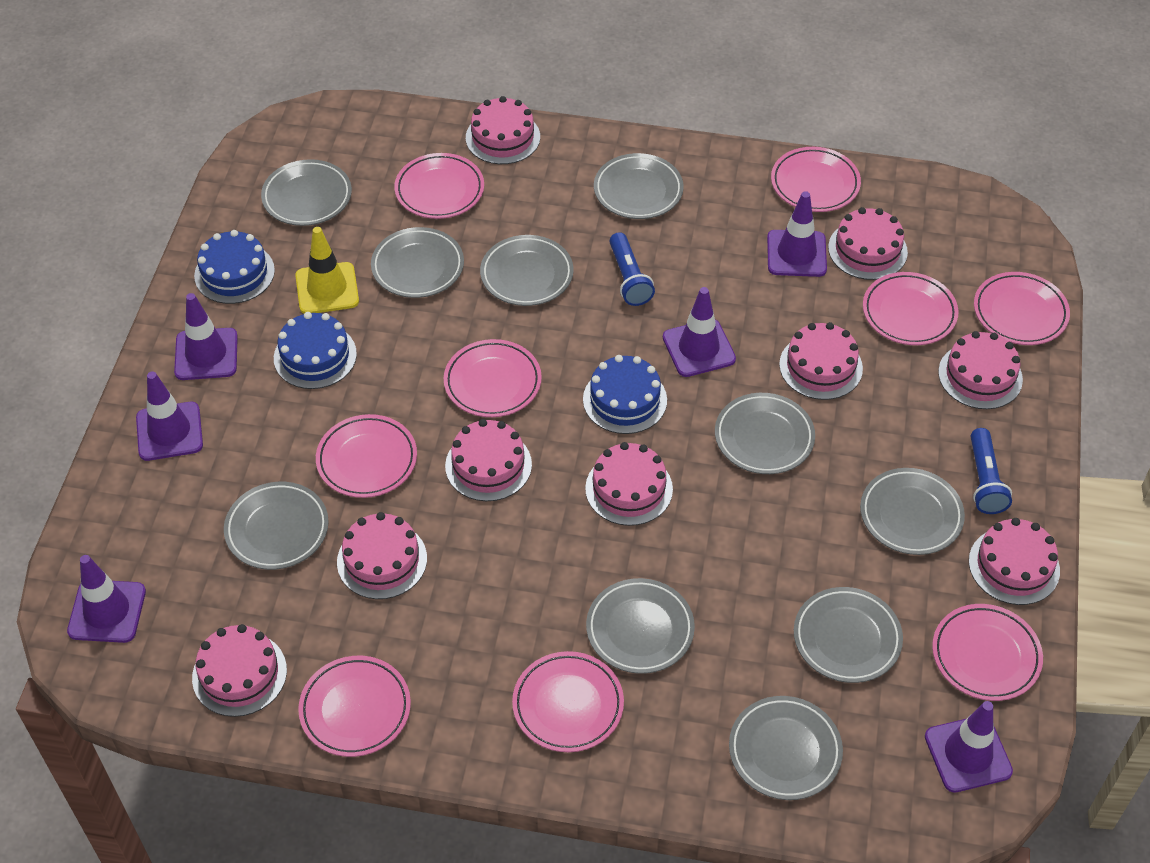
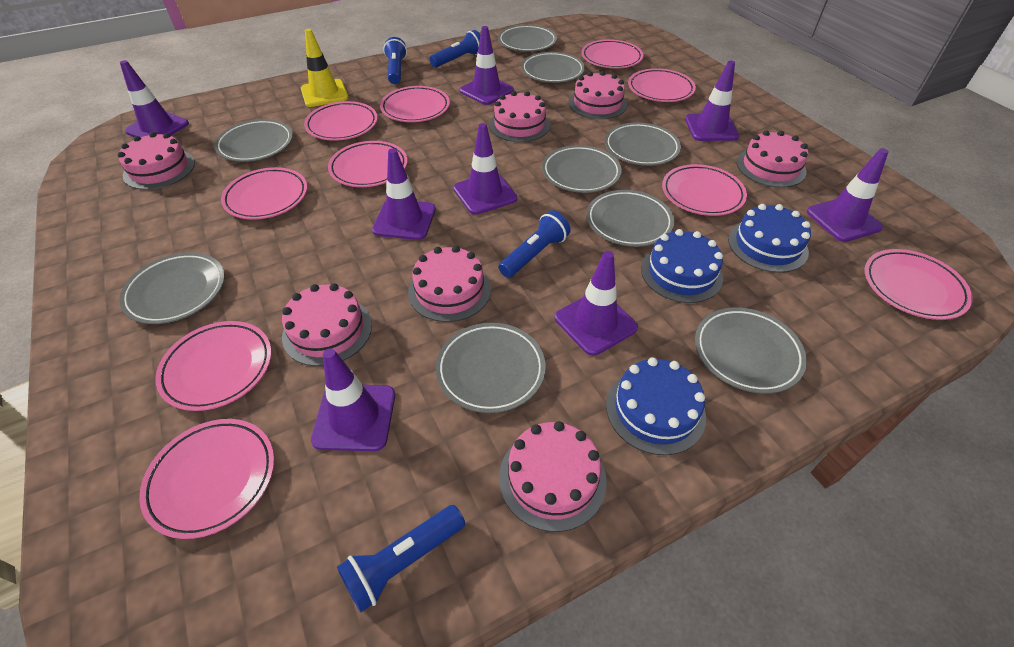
blue flashlight: [609,232,655,306] [971,428,1012,514] = 2 -> [337,505,465,612] [383,37,407,84] [430,30,480,68] [499,210,571,278] = 4
grey plate: [224,482,329,570] [261,159,352,226] [371,227,464,298] [480,235,574,306] [586,578,695,674] [594,153,684,219] [715,393,815,474] [729,696,843,800] [794,587,903,683] [860,468,965,555] = 10 -> [119,252,225,324] [215,119,293,162] [436,323,546,413] [498,25,557,52] [521,52,585,83] [542,145,622,193] [586,190,674,247] [605,122,681,166] [695,307,807,394] = 9
pink cake: [192,624,287,717] [337,512,427,599] [445,419,532,501] [466,96,540,164] [585,442,673,526] [779,322,863,400] [828,207,908,280] [938,331,1023,409] [969,518,1060,605] = 9 -> [118,132,195,190] [282,283,372,366] [408,246,491,322] [489,91,550,142] [499,421,607,532] [569,71,627,119] [737,130,808,188] = 7
pink plate: [298,656,411,757] [316,414,417,498] [394,153,484,219] [444,339,542,417] [512,651,624,752] [771,147,861,212] [863,272,959,345] [932,604,1043,701] [974,272,1070,345] = 9 -> [139,419,274,539] [155,321,272,411] [221,167,307,220] [304,101,378,141] [328,141,408,187] [380,86,450,122] [581,39,643,68] [628,68,696,102] [662,164,747,216] [865,249,973,320] = 10
purple traffic cone: [67,555,146,643] [136,371,203,461] [174,293,238,380] [663,287,736,377] [767,191,827,277] [925,701,1013,793] = 6 -> [120,60,189,137] [311,348,395,451] [372,148,436,240] [453,123,517,215] [460,26,514,105] [555,251,638,356] [685,61,739,141] [807,148,889,242] = 8

